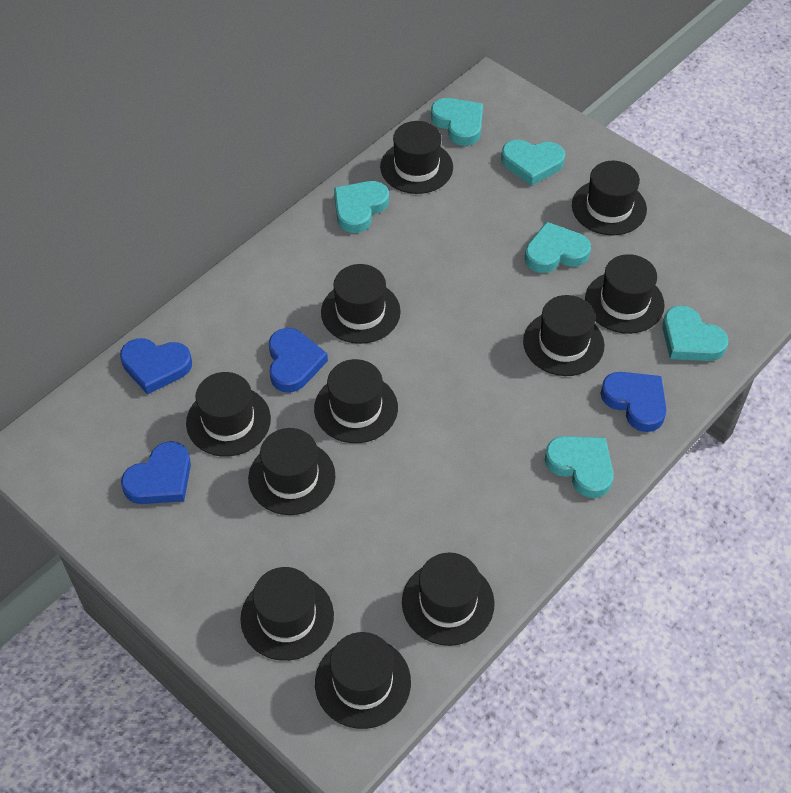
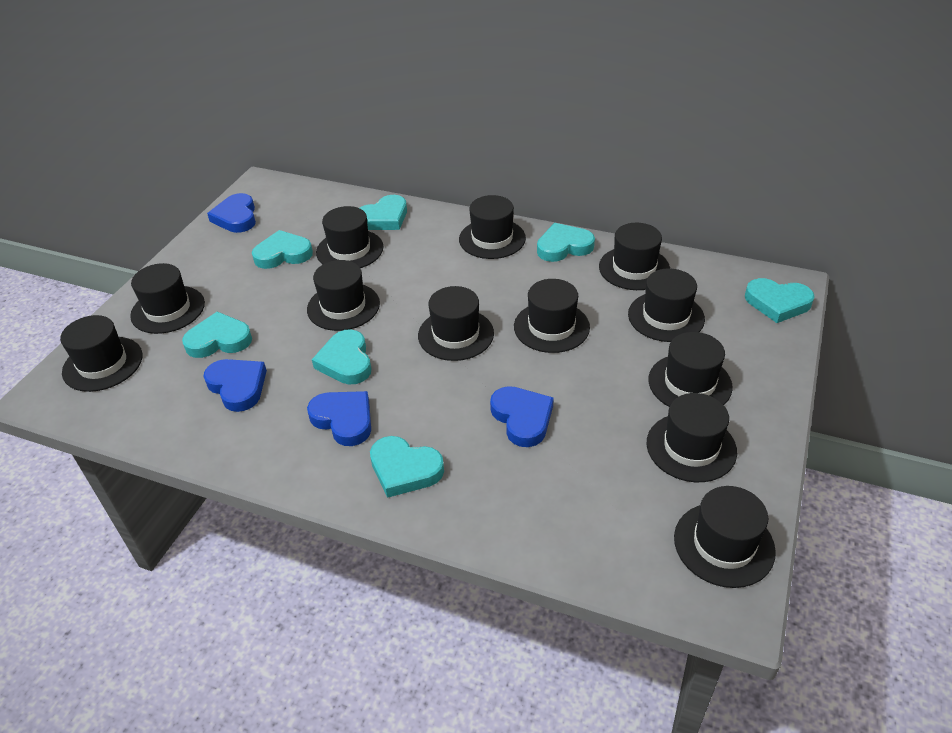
black hat: [186,372,271,457] [240,567,334,661] [248,428,335,515] [314,359,398,443] [315,632,411,729] [321,264,401,344] [380,121,453,194] [402,553,495,646] [523,295,605,376] [572,161,647,235] [585,254,665,334] = 11 -> [60,315,142,392] [130,263,205,334] [307,260,380,331] [316,206,383,268] [418,286,494,361] [459,195,526,259] [514,279,590,353] [599,223,670,290] [628,268,705,342] [646,393,737,482] [648,332,733,407] [674,486,776,588] = 12
turquoise heart: [334,181,389,233] [431,98,483,146] [501,140,565,186] [525,222,591,273] [545,436,614,498] [662,306,728,361] = 6 -> [182,312,252,358] [252,230,313,269] [312,329,371,385] [360,195,407,230] [370,436,444,498] [537,223,595,262] [745,278,815,323] = 7

